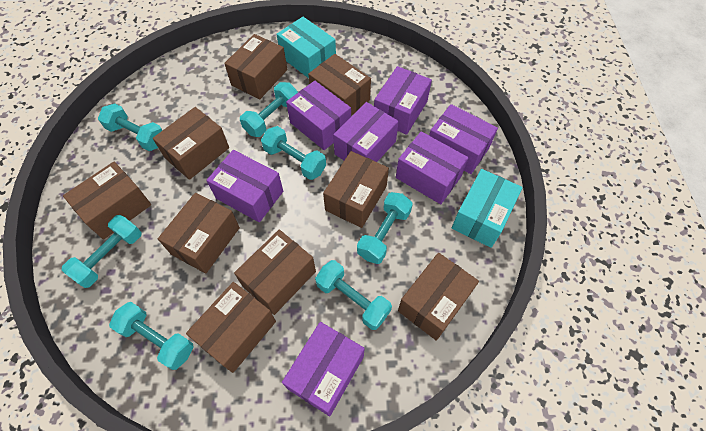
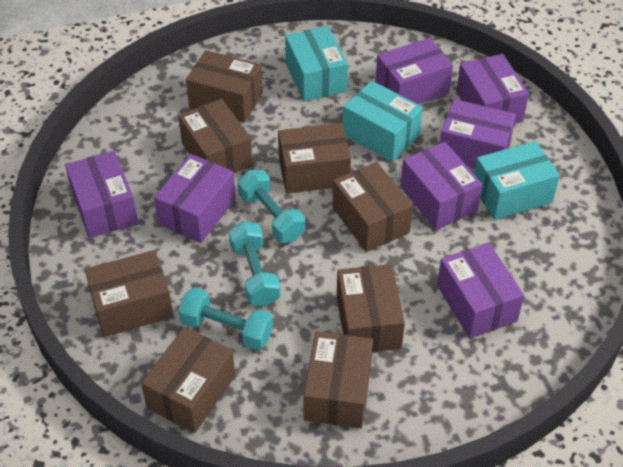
brown box: [63,162,151,240] [153,107,229,180] [158,193,240,274] [186,282,276,373] [224,34,287,99] [234,230,316,315] [308,54,371,116] [323,151,389,228] [398,253,479,341] = 9 -> [85,250,173,337] [141,327,235,433] [178,99,252,173] [186,50,263,123] [278,123,351,194] [303,331,373,428] [333,162,413,252] [337,264,405,352] = 8
turquoise box: [276,17,336,78] [452,169,523,248] = 2 -> [285,26,348,102] [343,81,423,162] [474,141,560,220] = 3
turquoise dumbbell: [62,215,142,288] [98,104,163,151] [109,302,194,370] [240,82,298,137] [261,126,326,180] [315,260,392,330] [357,192,413,264] = 7 -> [178,287,273,350] [229,221,281,306] [238,170,305,243] = 3

